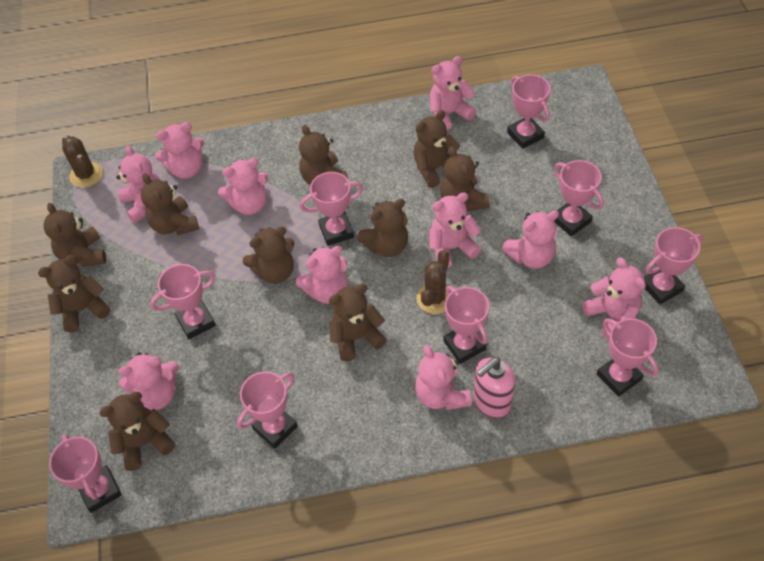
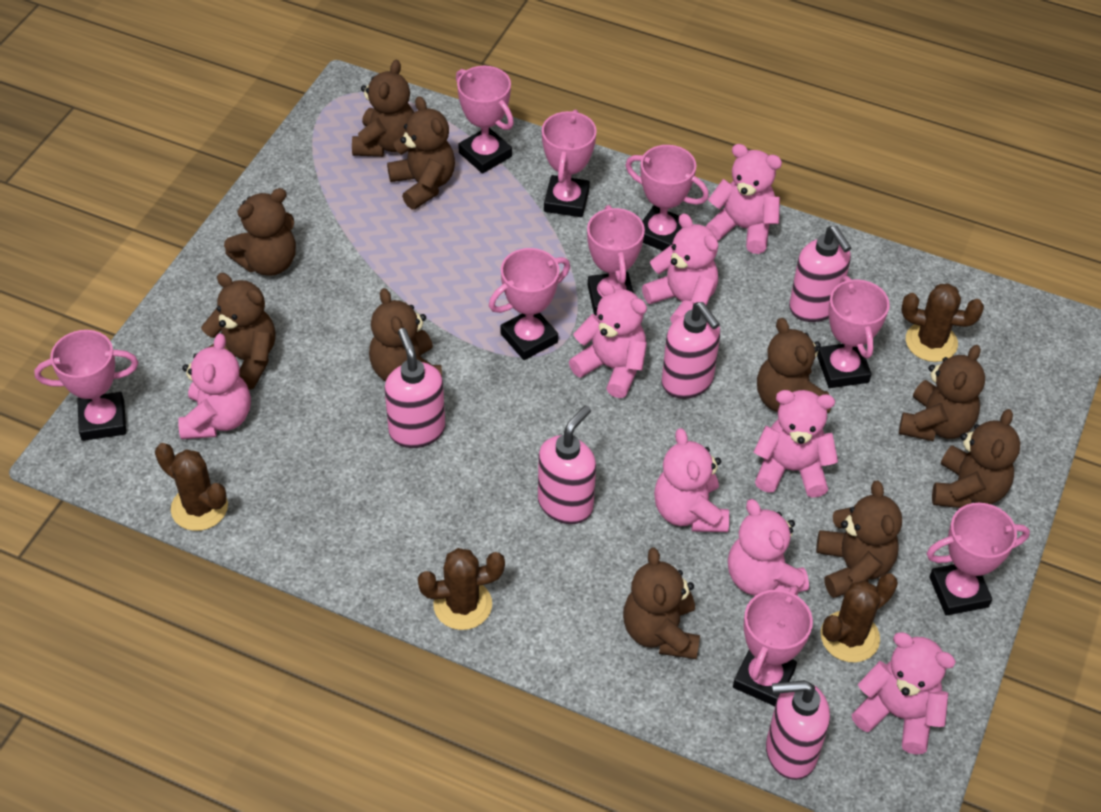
brown cactus: [62,135,103,188] [416,250,449,314] = 2 -> [155,443,228,531] [418,548,505,630] [821,573,898,662] [901,283,984,362] = 4
pink soap dispenser: [473,357,515,419] = 1 -> [384,328,445,448] [538,405,596,524] [661,302,720,399] [766,680,830,780] [789,226,852,322] = 5
pink teddy bear: [116,145,160,223] [118,352,179,410] [155,122,204,179] [218,158,268,215] [296,246,348,304] [415,345,472,410] [429,56,476,130] [430,192,481,268] [502,210,559,269] [582,258,646,340] = 10 -> [178,333,251,439] [569,281,647,398] [642,213,718,323] [654,428,729,532] [706,144,782,254] [728,499,809,596] [754,390,838,498] [851,632,956,754] = 8

